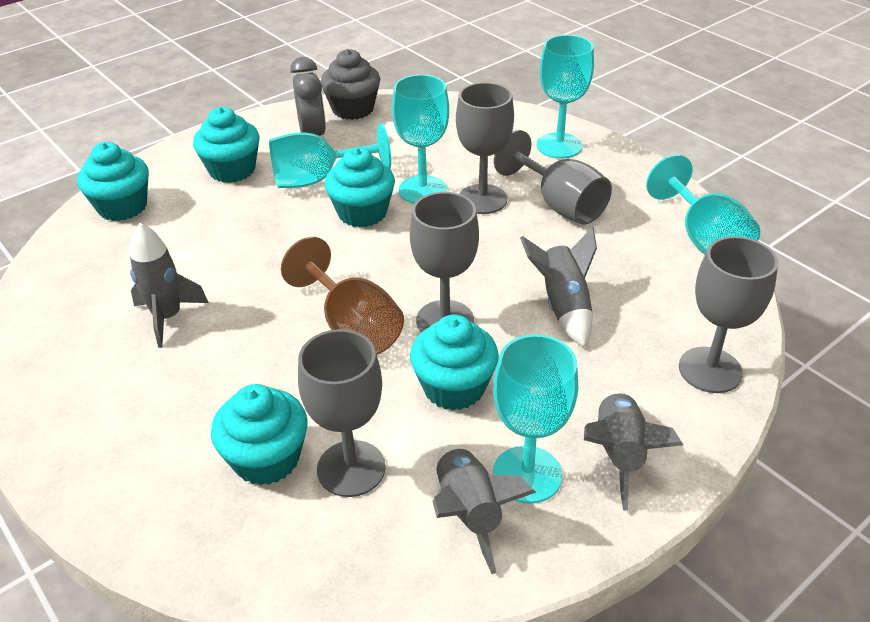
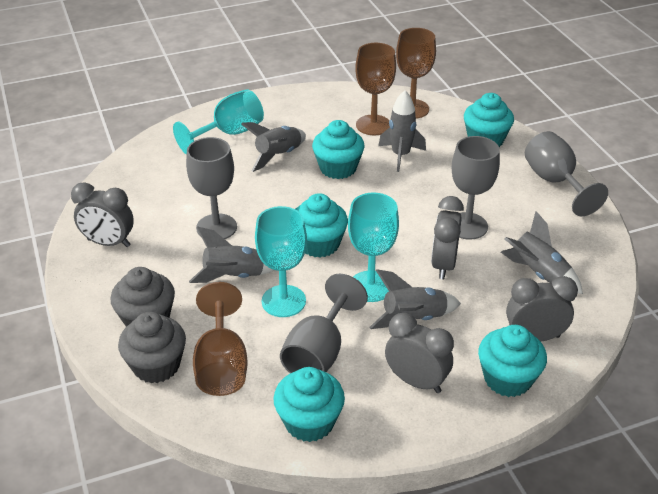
brown goblet: [281,237,404,355] = 1 -> [193,282,247,396] [355,43,396,135] [396,28,436,119] = 3
grey clock: [290,57,326,136] = 1 -> [71,182,134,247] [385,313,454,393] [431,196,464,279] [506,276,578,342] = 4
grey cupcake: [321,49,380,120] = 1 -> [110,267,175,327] [118,312,186,383] = 2
grey goblet: [298,329,386,497] [410,192,479,332] [456,82,514,214] [494,130,612,225] [679,236,778,393] = 5 -> [186,137,237,239] [280,274,368,373] [452,136,500,240] [525,131,608,216] = 4
grey rocket: [130,223,209,348] [432,444,536,574] [520,227,597,348] [584,390,683,511] = 4 -> [189,226,274,283] [241,122,306,172] [369,269,461,329] [378,90,426,172] [501,211,583,294] = 5
turquoise goblet: [269,123,391,188] [392,74,449,204] [493,334,578,504] [537,35,594,158] [646,155,760,255] = 5 -> [173,89,264,155] [255,206,307,317] [348,193,399,302] = 3

